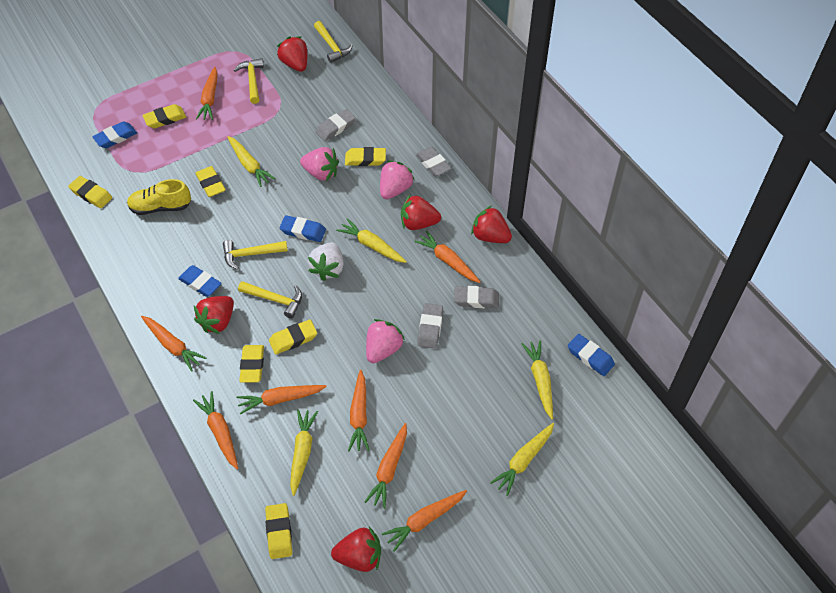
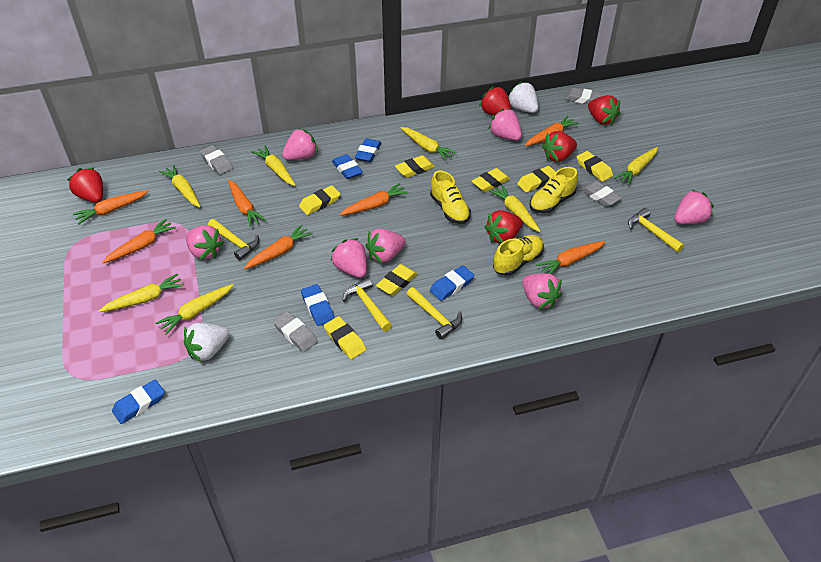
blue eraser: [92,122,137,148] [178,265,222,297] [280,215,326,242] [568,334,615,376] = 4 -> [112,379,165,424] [301,284,335,326] [332,154,363,179] [355,138,382,162] [430,265,474,301] = 5
orange carrot: [141,316,206,372] [193,391,238,469] [196,67,218,120] [237,385,327,415] [348,370,370,451] [364,423,407,509] [382,490,467,552] [414,231,480,283] = 8 -> [73,190,149,224] [102,219,176,263] [228,180,266,227] [244,225,313,269] [339,183,409,216] [525,116,579,146] [536,241,605,274] = 7
pink strawberry: [300,147,339,181] [366,319,405,363] [380,160,414,199] = 3 -> [186,225,224,260] [282,128,318,160] [331,238,367,278] [365,228,405,263] [488,109,522,141] [522,273,562,309] [674,190,714,224] = 7
white strawberry: [308,242,344,281] = 1 -> [184,323,229,363] [508,82,538,113] = 2
yellow carrot: [228,136,276,187] [290,409,318,496] [336,218,407,263] [490,423,554,496] [522,340,553,419] = 5 -> [99,273,184,312] [155,284,234,335] [159,165,201,207] [252,146,296,186] [400,127,457,161] [489,185,541,232] [614,147,658,186] = 7
yellow shoe: [127,179,191,215] = 1 -> [430,171,471,224] [493,235,544,276] [530,167,578,213] = 3

